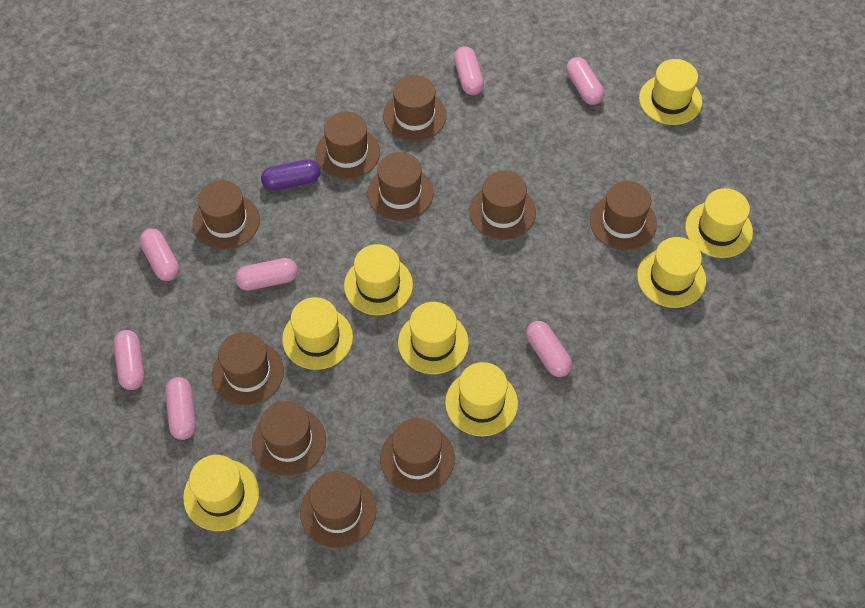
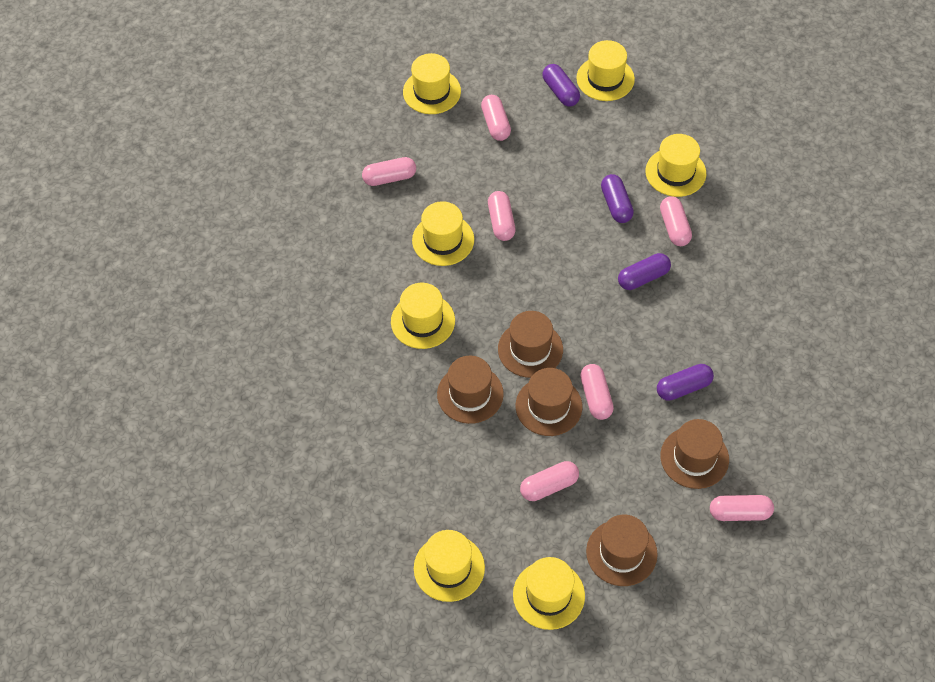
brown hat: [193,180,260,250] [212,332,284,405] [252,401,326,476] [300,471,376,548] [315,112,380,179] [367,152,433,221] [380,418,455,494] [383,75,446,141] [469,171,536,240] [590,181,657,250] = 10 -> [437,356,504,424] [498,311,563,378] [516,368,582,436] [586,515,658,586] [660,419,729,489] = 5
purple capsule: [261,159,321,191] = 1 -> [542,64,580,107] [601,174,634,223] [618,253,671,290] [657,364,714,401] = 4
yellow hat: [183,455,259,531] [282,297,353,370] [344,244,413,315] [398,302,469,374] [445,362,518,436] [637,237,706,308] [639,59,702,125] [685,188,753,258] = 8 -> [391,283,455,349] [403,53,461,114] [412,201,474,266] [414,530,485,602] [513,557,585,630] [576,40,635,101] [646,134,706,197] = 7

